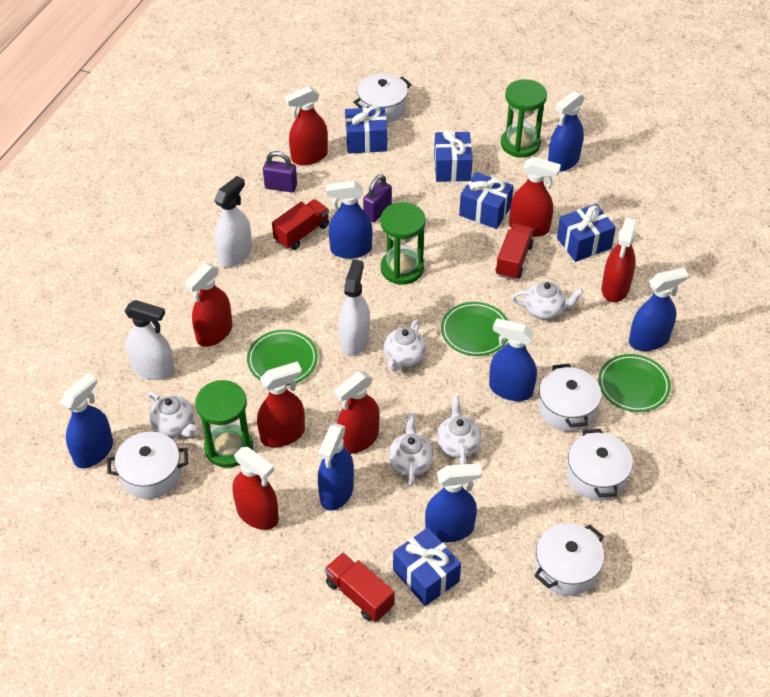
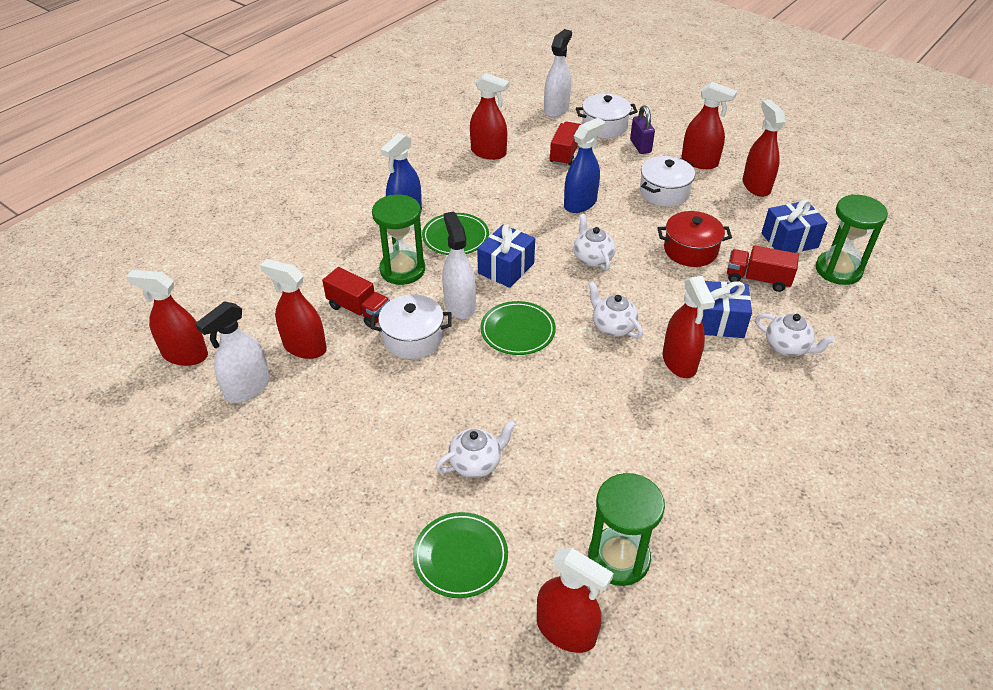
blue gift: [345,106,387,154] [393,528,461,606] [434,130,473,182] [459,172,514,229] [557,204,616,262] = 5 -> [477,224,535,288] [702,281,752,338] [762,199,828,253] = 3
blue spray bottle: [60,373,113,468] [318,423,354,511] [326,181,372,259] [425,463,482,542] [489,318,537,401] [548,91,585,172] [629,267,689,351] = 7 -> [381,133,422,211] [564,118,605,213] = 2
purple padlock: [263,151,297,193] [363,174,392,223] = 2 -> [630,105,655,154] = 1
red pot: none = 0 -> [657,211,732,267] = 1
white pot: [107,432,188,499] [353,73,411,123] [534,524,604,596] [539,364,601,432] [567,429,633,500] = 5 -> [370,294,452,359] [576,94,638,138] [640,156,695,207] = 3
white teapot: [148,392,196,437] [384,319,426,371] [388,413,434,486] [437,395,481,465] [512,282,584,319] = 5 -> [436,420,516,478] [574,214,615,271] [588,282,643,339] [755,314,835,356] = 4

